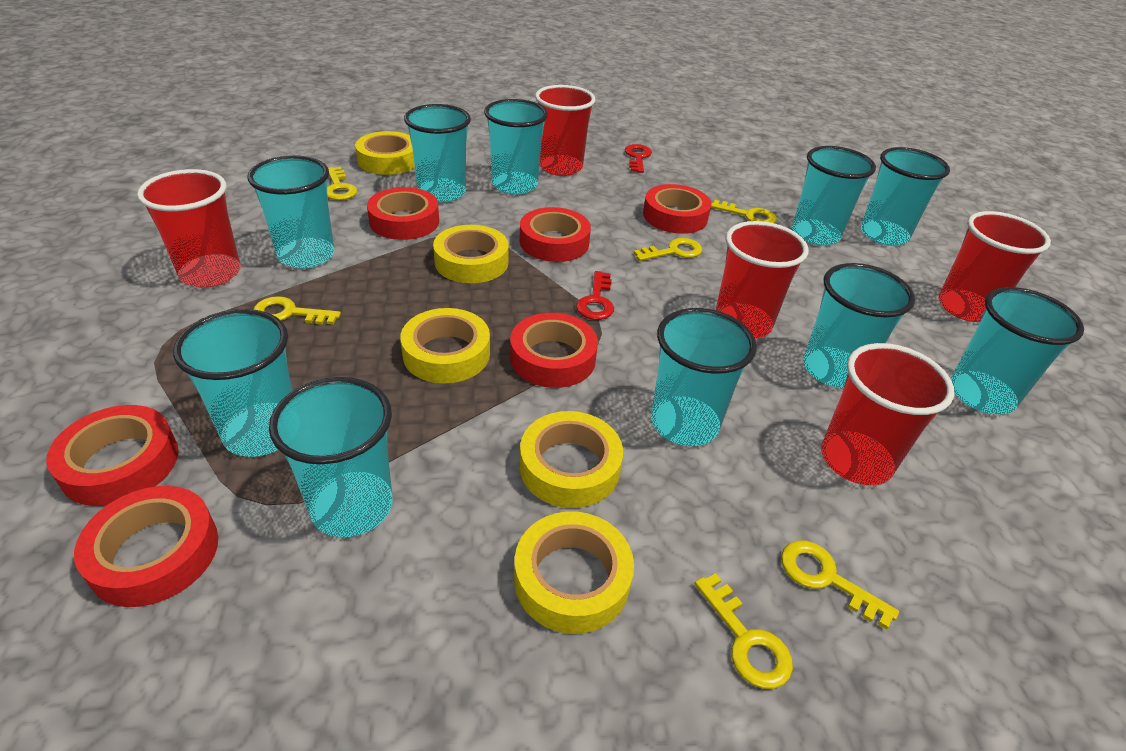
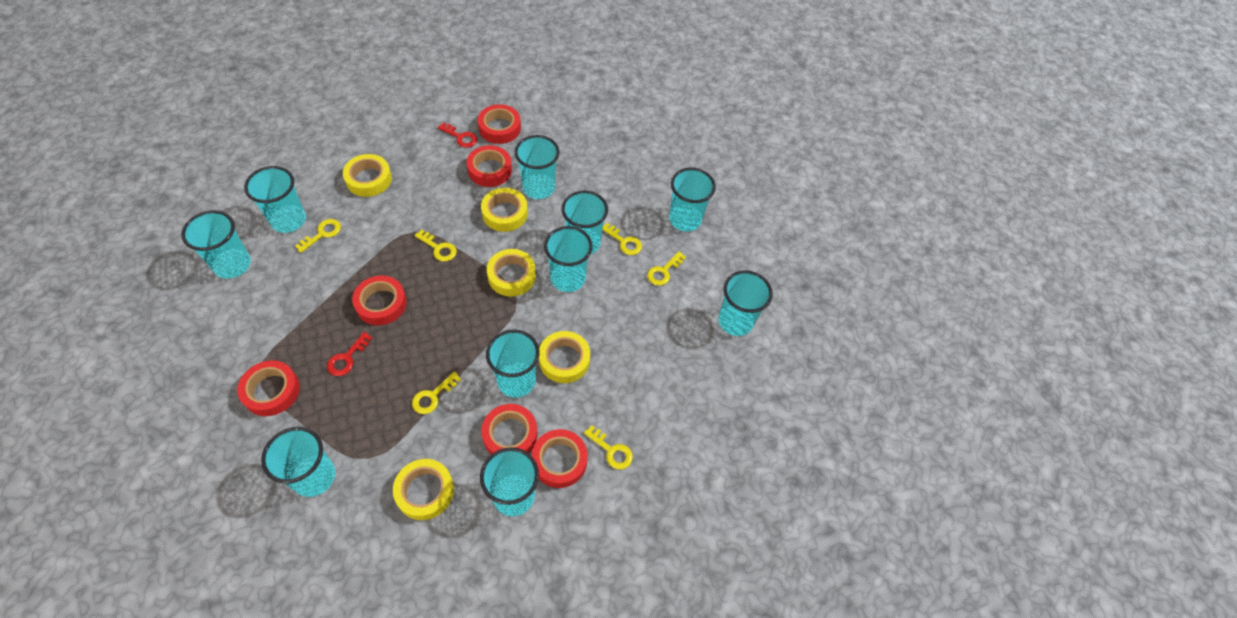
red cup: [137,169,241,287] [535,85,595,176] [716,221,809,339] [821,343,954,485] [938,211,1051,322] = 5 -> none = 0

